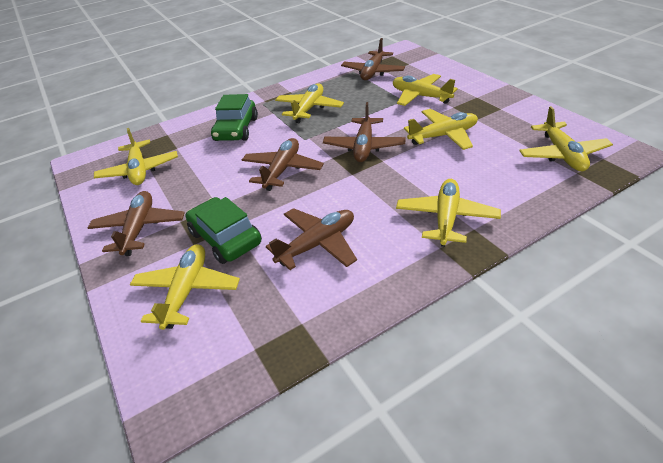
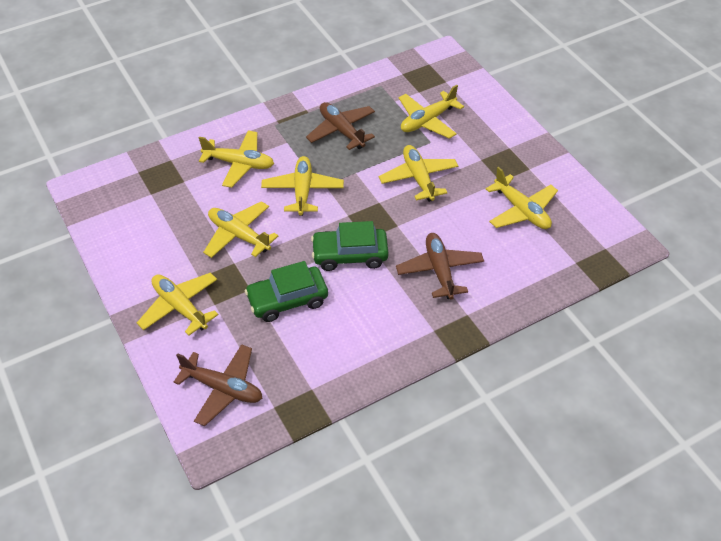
brown plane: [88,191,185,256] [242,138,324,191] [266,208,357,270] [323,102,406,162] [341,38,405,80] = 5 -> [174,344,262,426] [306,102,375,150] [396,233,484,300] = 3

